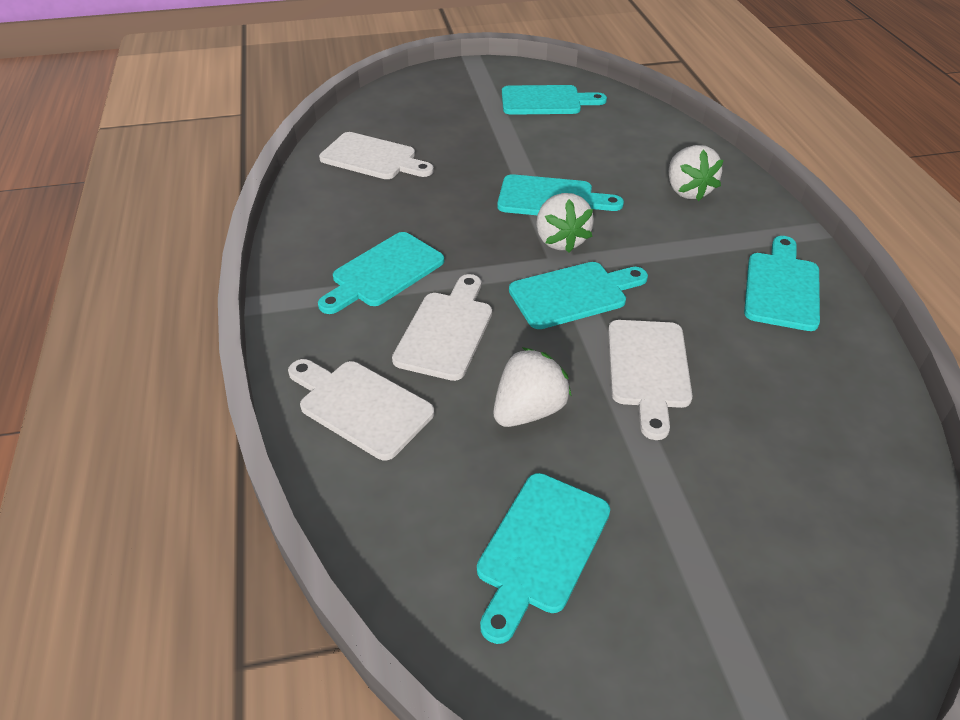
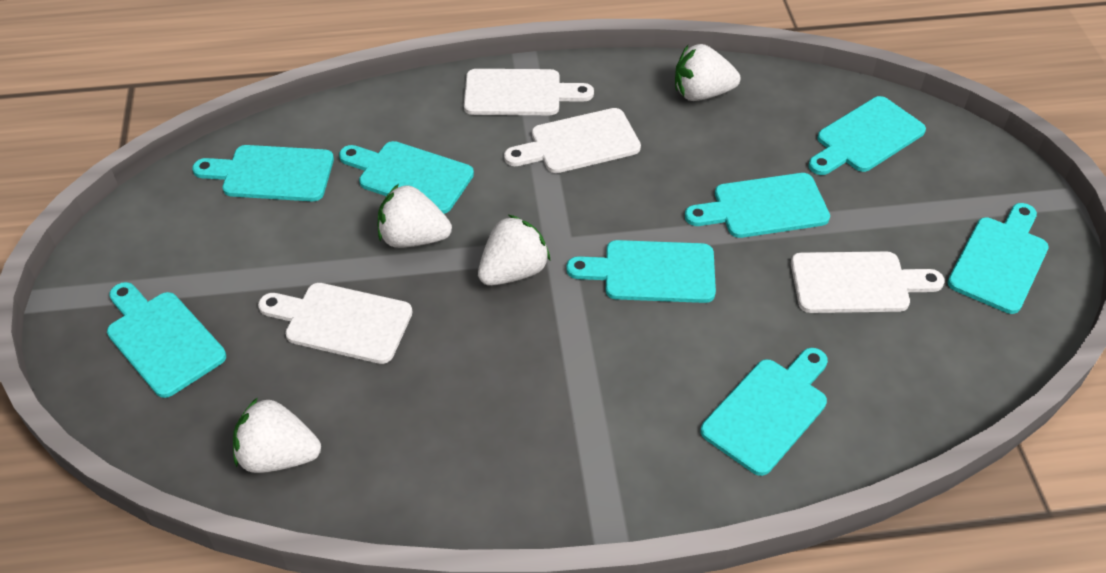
turquoise cutting board: [318,232,444,314] [477,473,610,644] [497,174,624,215] [502,85,607,115] [509,262,648,329] [744,236,820,331] = 6 -> [107,282,226,398] [192,145,334,201] [339,141,474,214] [566,240,716,303] [685,173,830,238] [700,348,828,476] [808,96,926,175] [947,203,1049,314] = 8
white strawberry: [493,347,572,427] [536,193,594,253] [669,145,723,201] = 3 -> [233,397,321,473] [377,184,452,248] [478,215,550,286] [675,44,740,101] = 4

